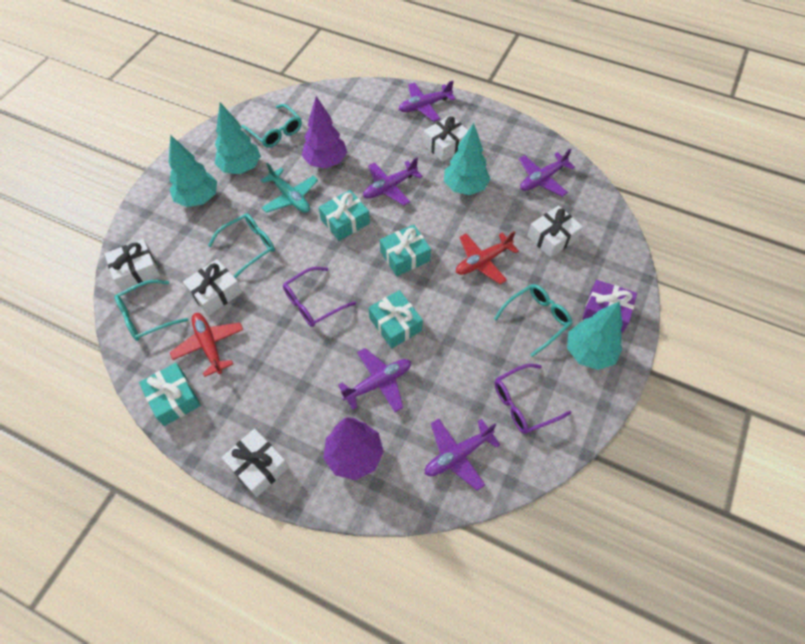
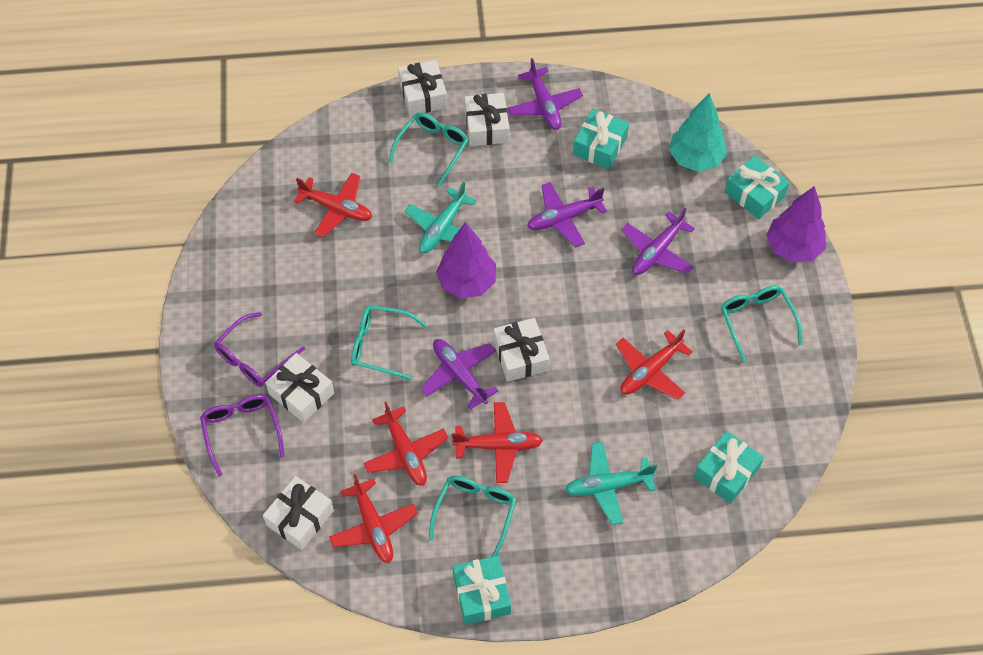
purple gift: [582,280,637,333] = 1 -> none = 0
purple plane: [338,348,411,412] [363,157,422,206] [399,81,456,122] [425,419,501,491] [519,148,575,197] = 5 -> [421,339,499,409] [507,58,583,130] [527,182,607,247] [621,208,695,275] = 4
red plane: [170,313,243,377] [456,231,519,284] = 2 -> [294,173,372,237] [329,474,418,563] [363,402,448,486] [452,402,543,483] [616,330,693,400] = 5
turquoise plane: [261,163,318,213] = 1 -> [405,182,477,253] [565,442,657,525] = 2
turquoise tree: [169,135,217,207] [215,103,261,174] [444,123,490,195] [567,302,623,370] = 4 -> [669,93,727,172] = 1

